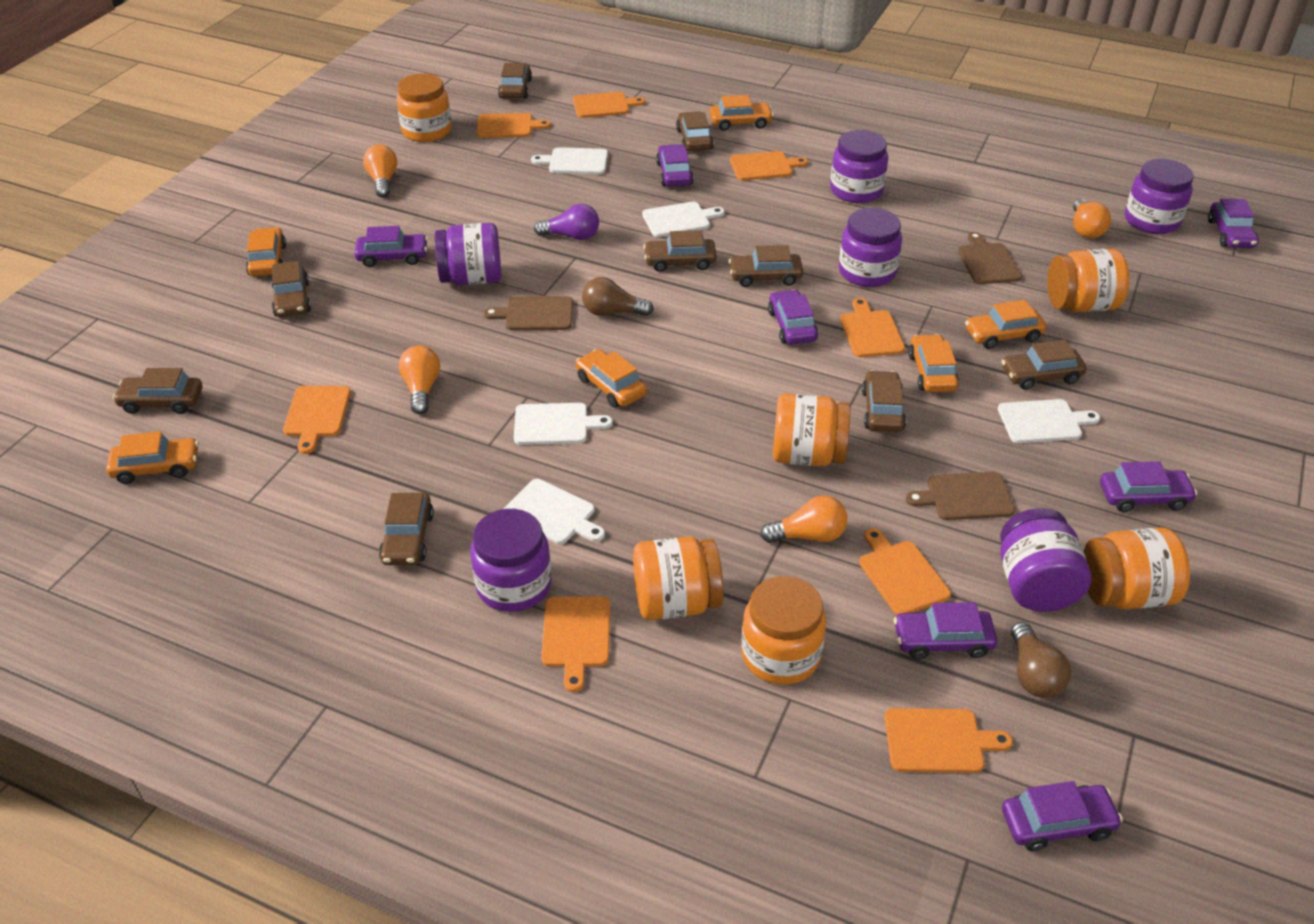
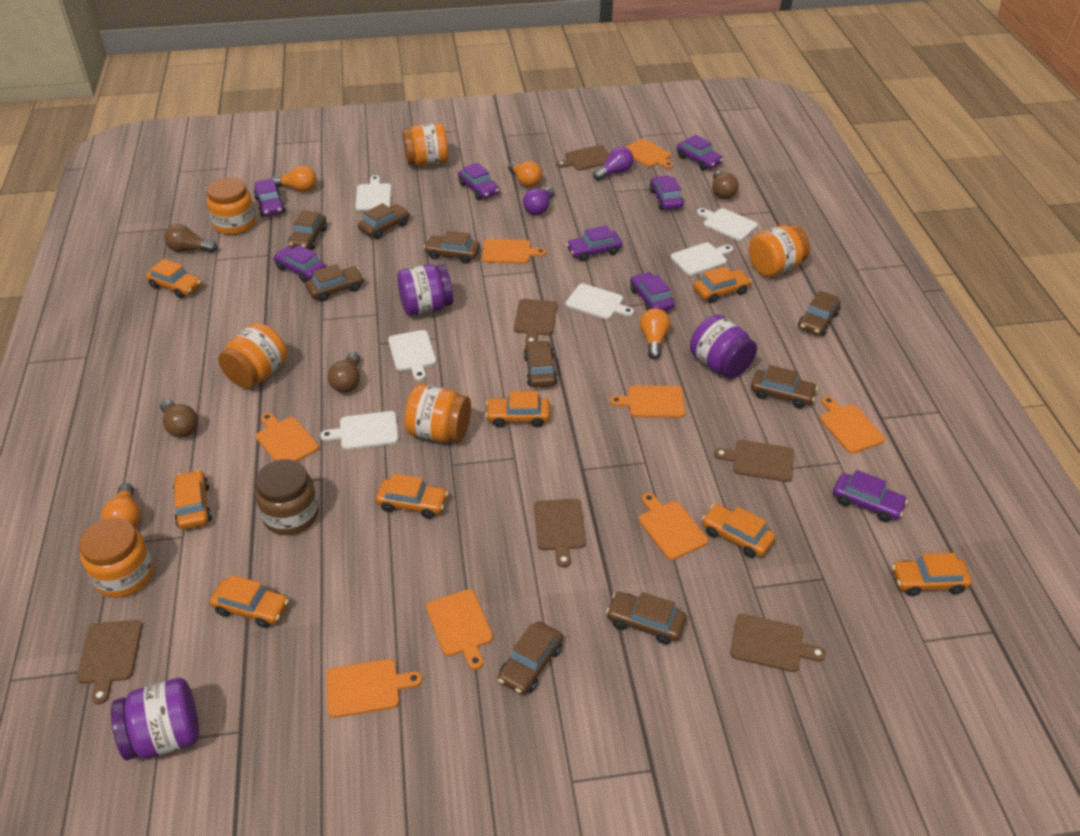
brown cutting board: [484,296,573,330] [906,472,1015,520] [958,232,1022,284] = 3 -> [77,620,142,704] [514,299,557,343] [534,499,586,568] [556,145,610,171] [714,440,794,482] [731,614,826,672] = 6
brown jar: none = 0 -> [255,459,319,535] = 1
brown light bulb: [582,277,654,316] [1011,622,1071,698] = 2 -> [160,399,198,438] [164,224,217,253] [328,352,360,393] [712,170,739,199] = 4
orange car: [106,431,199,484] [246,227,286,276] [576,349,647,408] [710,95,774,131] [908,334,959,392] [965,300,1046,349] = 6 -> [146,259,202,298] [173,470,212,530] [209,575,289,628] [376,474,448,519] [485,391,550,428] [693,266,751,303] [702,504,776,558] [892,553,972,596] = 8
purple car: [354,226,428,267] [656,144,694,186] [768,290,818,345] [894,602,997,660] [1002,781,1123,851] [1100,461,1197,512] [1208,199,1259,248] = 7 -> [254,178,285,217] [273,245,326,282] [458,162,500,200] [566,225,622,261] [630,272,674,311] [650,176,684,210] [677,135,723,170] [833,470,908,522] = 8
purple jar: [435,223,501,285] [470,509,551,612] [830,130,888,203] [839,208,902,287] [1000,508,1091,612] [1125,159,1194,234] = 6 -> [111,678,199,760] [397,264,453,316] [690,315,757,379] = 3
purple light bulb: [534,204,599,240] = 1 -> [523,187,555,215] [593,147,634,181] = 2
white cutting board: [504,479,605,544] [514,403,613,445] [531,147,608,174] [642,202,725,237] [998,399,1100,443] = 5 -> [320,411,399,450] [355,175,391,211] [388,330,436,381] [566,284,634,319] [671,242,733,275] [697,208,758,241] = 6

